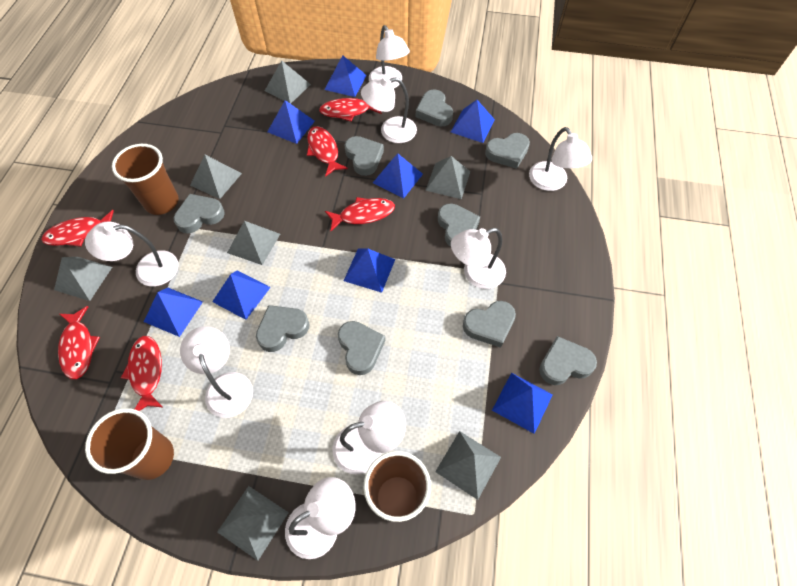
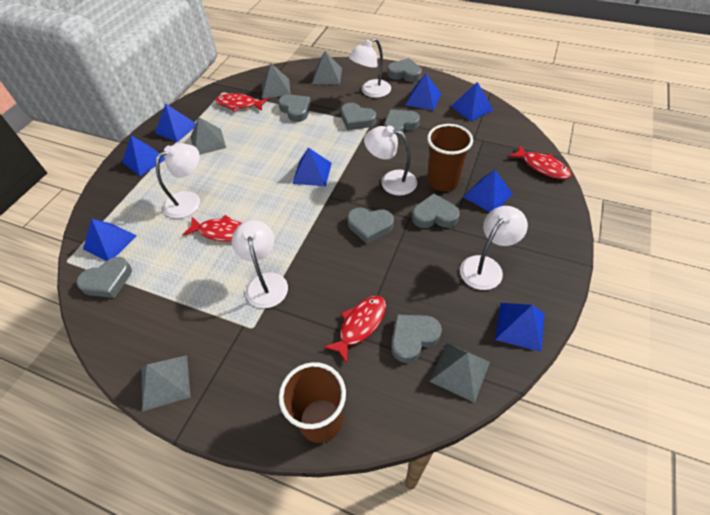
brown cup: [85,408,174,480] [112,144,179,215] [364,451,431,522] = 3 -> [279,362,346,443] [427,124,473,191] = 2
grey heart: [174,194,225,234] [256,305,309,352] [338,321,385,375] [344,136,384,176] [415,89,453,126] [438,204,480,247] [463,301,516,348] [485,133,530,169] [539,336,597,385] = 9 -> [76,257,132,298] [278,94,311,122] [341,103,376,130] [347,208,394,244] [384,110,420,137] [387,58,422,82] [391,314,442,363] [412,194,460,228] = 8
grey pyramid: [54,257,112,301] [190,155,242,199] [217,486,289,561] [227,221,280,265] [265,61,311,104] [425,156,470,199] [435,431,501,500] = 7 -> [142,355,190,411] [191,117,226,155] [262,64,291,98] [312,51,342,84] [429,343,490,403] = 5
red fish: [41,210,114,247] [58,306,100,379] [121,336,163,411] [307,126,348,177] [319,98,382,122] [325,197,395,231] = 6 -> [182,215,242,242] [215,93,268,112] [324,296,386,364] [508,145,572,179] = 4
white lamp: [85,221,178,286] [180,326,253,418] [285,477,356,559] [332,401,406,475] [361,76,417,143] [369,25,410,88] [451,228,506,289] [529,127,592,191] = 8 -> [156,143,200,218] [232,220,288,308] [349,38,391,98] [364,126,417,196] [460,206,528,290] = 5

